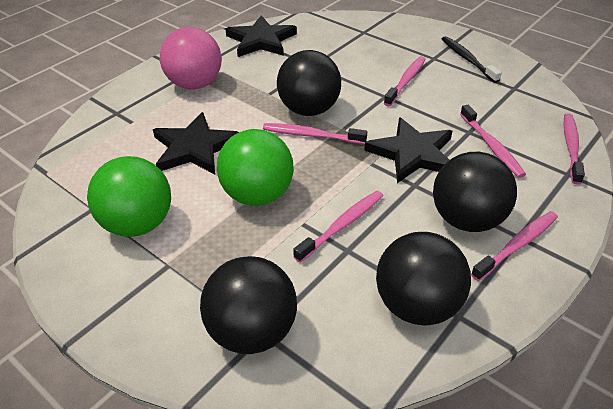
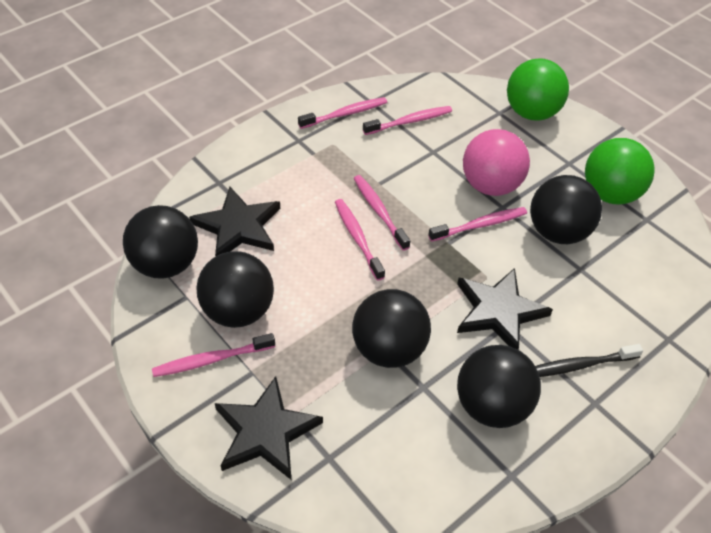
black ball: [200,256,297,354] [277,50,341,116] [376,232,471,326] [433,152,517,232] = 4 -> [123,205,198,279] [196,251,274,328] [352,289,431,368] [457,345,541,428] [530,175,602,244] = 5

